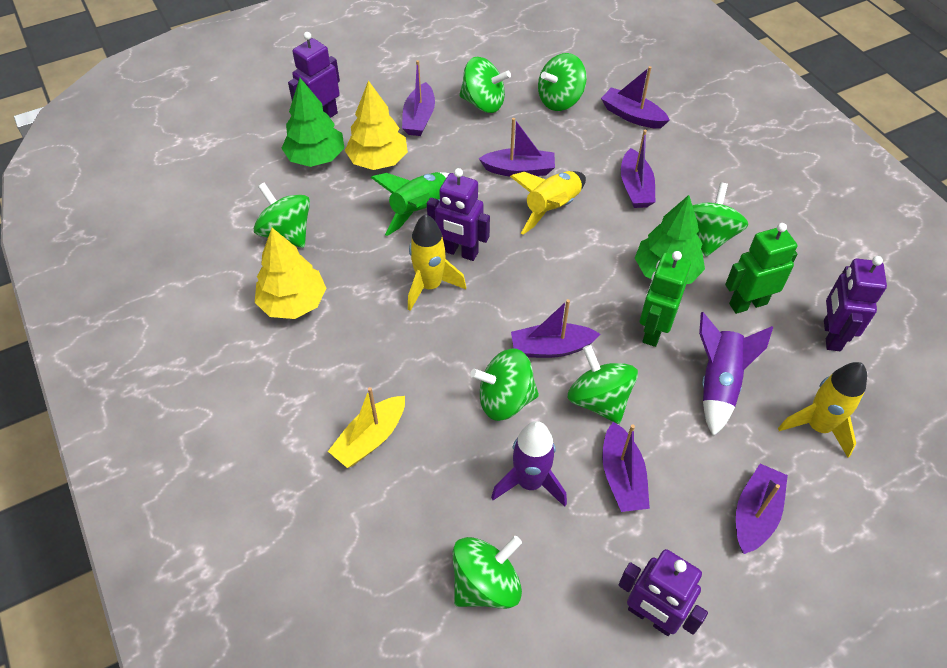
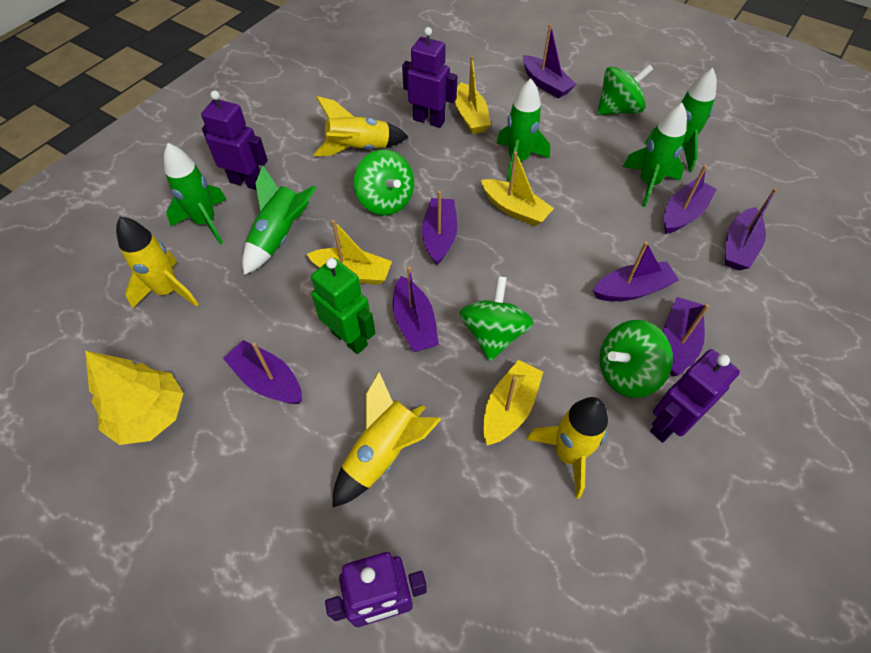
green robot: [640,251,691,347] [725,223,797,314] = 2 -> [311,258,376,354] = 1
green rocket: [371,172,450,236] = 1 -> [164,143,227,244] [242,166,316,275] [497,78,550,182] [623,103,687,207] [645,68,717,172] = 5
green spinning top: [253,183,310,248] [452,536,522,609] [459,57,511,113] [470,348,539,421] [538,53,587,111] [567,345,638,424] [692,182,748,257] = 7 -> [354,150,414,215] [459,276,534,361] [597,64,653,115] [600,320,673,398] = 4
green tree: [281,78,344,167] [635,195,705,284] = 2 -> none = 0
purple boat: [402,60,435,136] [479,118,555,177] [511,299,600,358] [601,66,670,128] [602,422,650,512] [621,130,655,208] [736,464,788,554] = 7 -> [223,340,302,404] [393,266,439,352] [422,191,458,265] [523,24,577,99] [593,241,679,301] [663,297,710,376] [664,165,717,234] [725,188,777,270] = 8
purple rocket: [491,421,567,507] [699,312,773,436] = 2 -> none = 0
yellow boat: [328,387,405,468] = 1 -> [307,220,392,285] [455,56,491,134] [481,151,554,226] [483,360,543,445] = 4
yellow rocket: [408,214,466,311] [510,171,586,235] [778,362,867,458] = 3 -> [116,217,199,308] [313,96,408,156] [332,372,441,508] [526,397,608,499] = 4
yellow tree: [255,228,327,319] [345,80,408,170] = 2 -> [85,351,184,445] = 1

